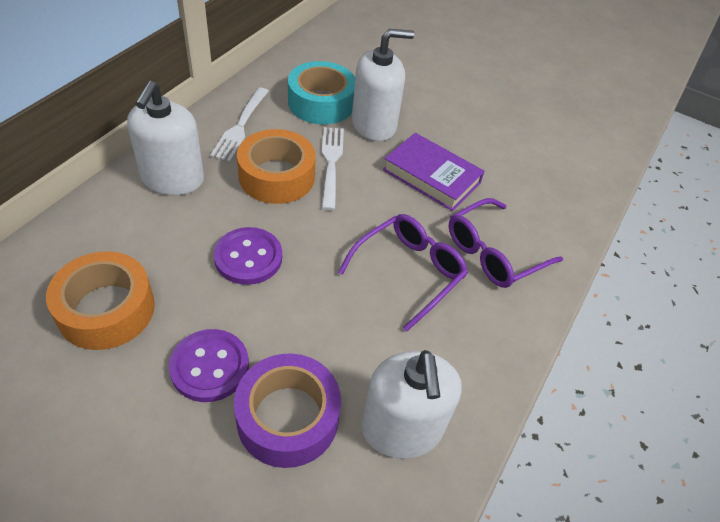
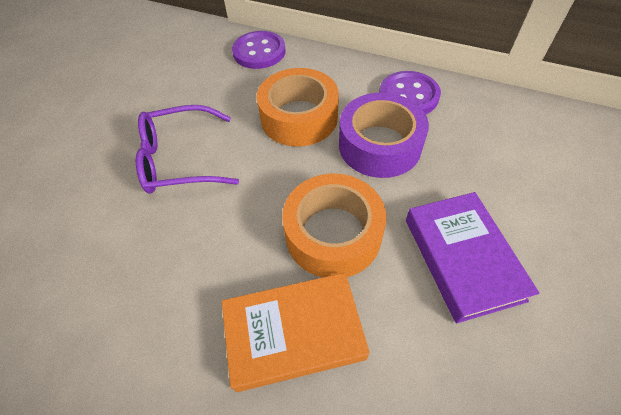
orange book: none = 0 -> [222,273,370,392] = 1
purple glasses: [338,214,468,331] [449,198,563,288] = 2 -> [136,105,239,194] = 1
turquoise tape: [288,61,355,125] = 1 -> none = 0
white fork: [210,88,268,162] [322,127,344,211] = 2 -> none = 0
white soap dispenser: [127,81,204,195] [352,29,414,141] [361,350,462,459] = 3 -> none = 0

